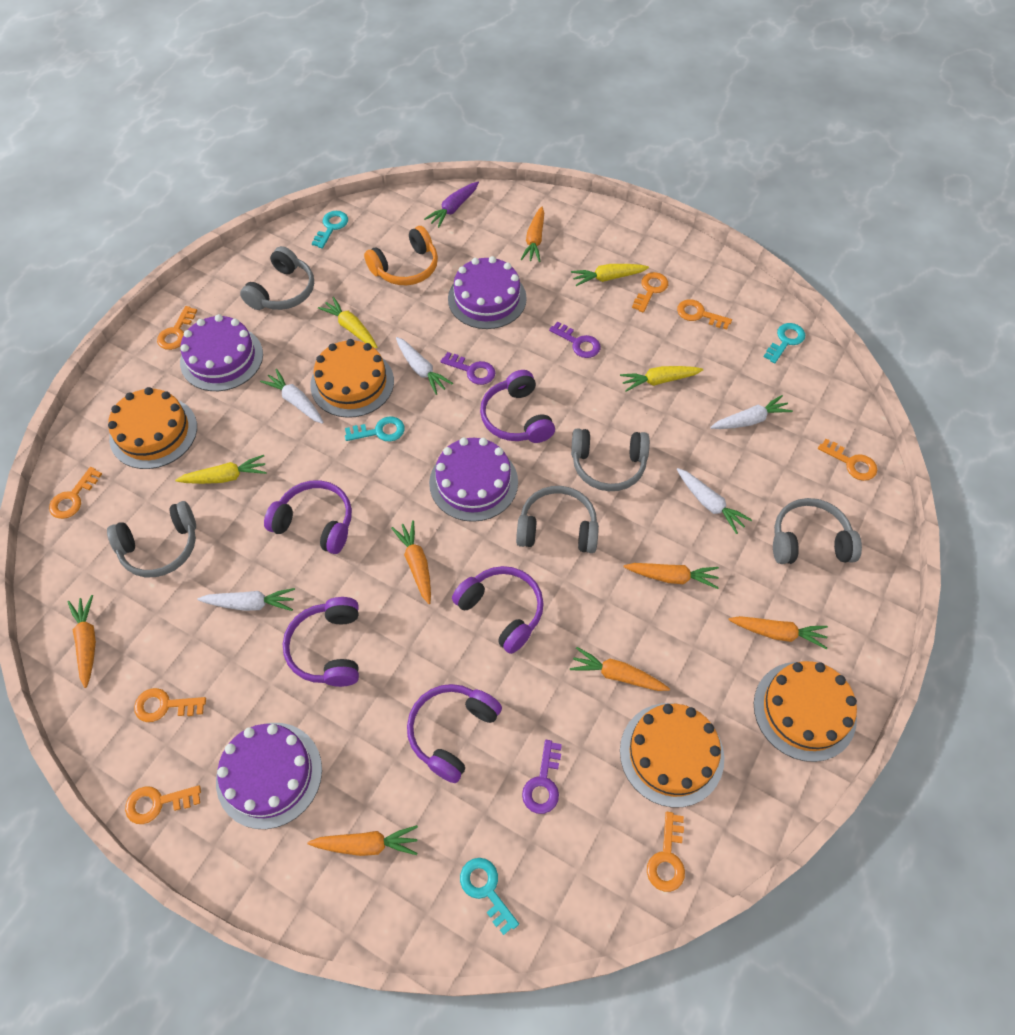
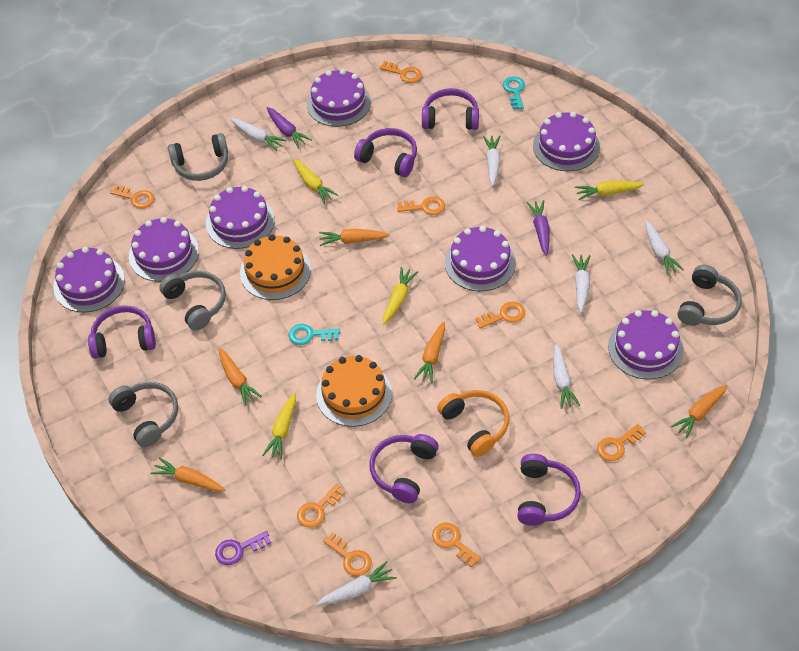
grey headphones: [107,501,196,577] [240,246,314,310] [516,486,599,553] [571,429,650,491] [773,498,862,564] = 5 -> [109,382,178,448] [159,271,226,330] [168,133,228,181] [678,265,742,326] = 4
orange cake: [108,387,197,469] [310,339,394,418] [620,703,724,808] [754,661,857,762] = 4 -> [240,234,311,300] [316,355,392,427] = 2
orange carrot: [68,595,96,688] [307,825,418,856] [391,520,431,604] [520,206,544,262] [570,647,670,691] [624,563,719,589] [729,616,828,649] = 7 -> [150,457,226,491] [218,348,262,406] [319,229,390,246] [414,322,445,383] [671,385,727,439] = 5
purple cake: [180,314,263,391] [216,723,322,829] [429,438,518,522] [448,256,527,329] = 4 -> [53,247,125,313] [129,217,199,282] [206,186,275,249] [307,69,371,127] [445,226,516,291] [533,112,600,171] [608,310,684,379] = 7
purple carrot: [424,182,479,228] = 1 -> [267,107,311,148] [527,200,550,256] = 2
purple key: [440,352,495,385] [522,740,562,814] [549,321,600,358] = 3 -> [215,531,271,565] = 1
turquoise key: [312,211,348,248] [345,416,405,441] [460,858,519,935] [764,323,805,363] = 4 -> [289,324,340,345] [503,77,525,109] = 2
white carrot: [197,588,295,611] [260,369,324,424] [396,337,453,395] [677,468,752,534] [710,395,793,429] = 5 -> [230,118,287,151] [316,561,397,605] [483,135,501,186] [553,344,580,409] [572,254,591,313] [645,220,684,276] = 6

